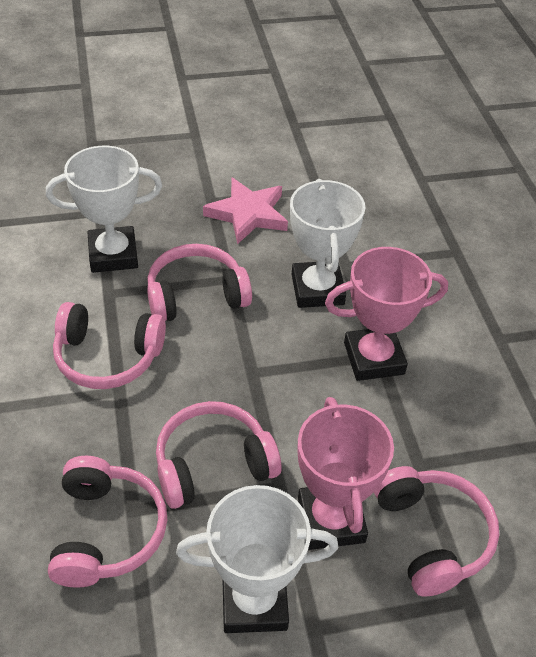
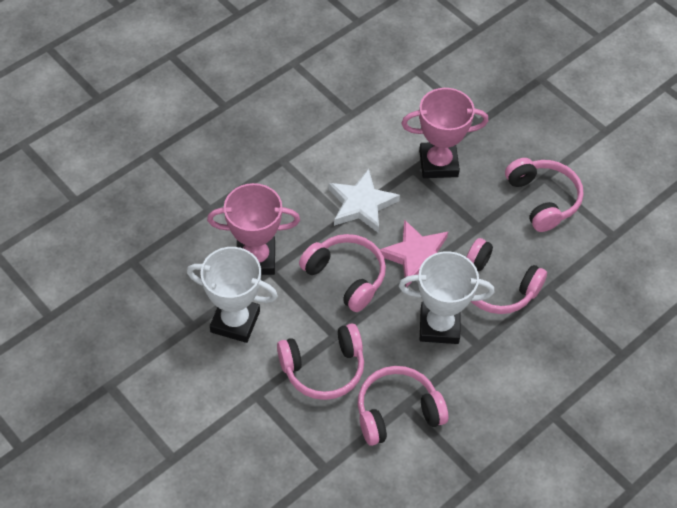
white star: none = 0 -> [328,169,400,233] = 1
white trophy: [46,146,162,273] [176,485,338,633] [290,179,365,308] = 3 -> [187,247,278,343] [399,251,494,344] = 2

